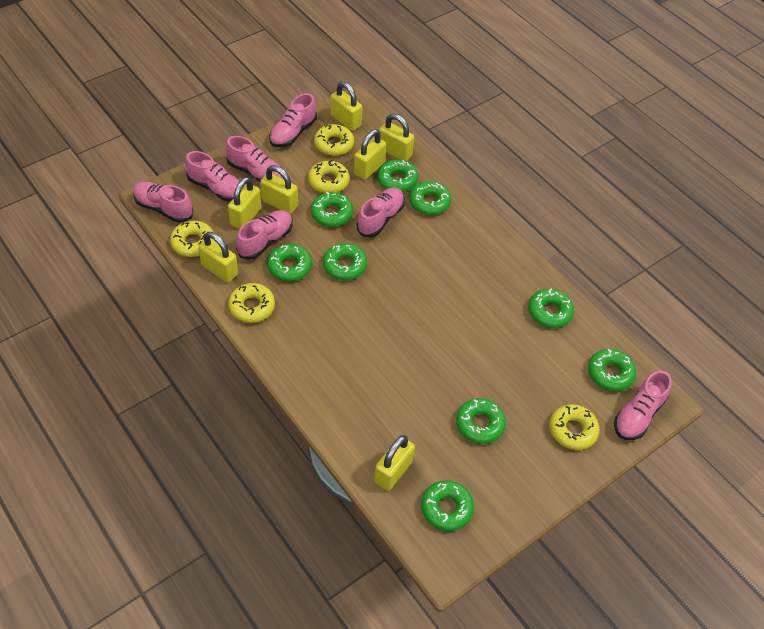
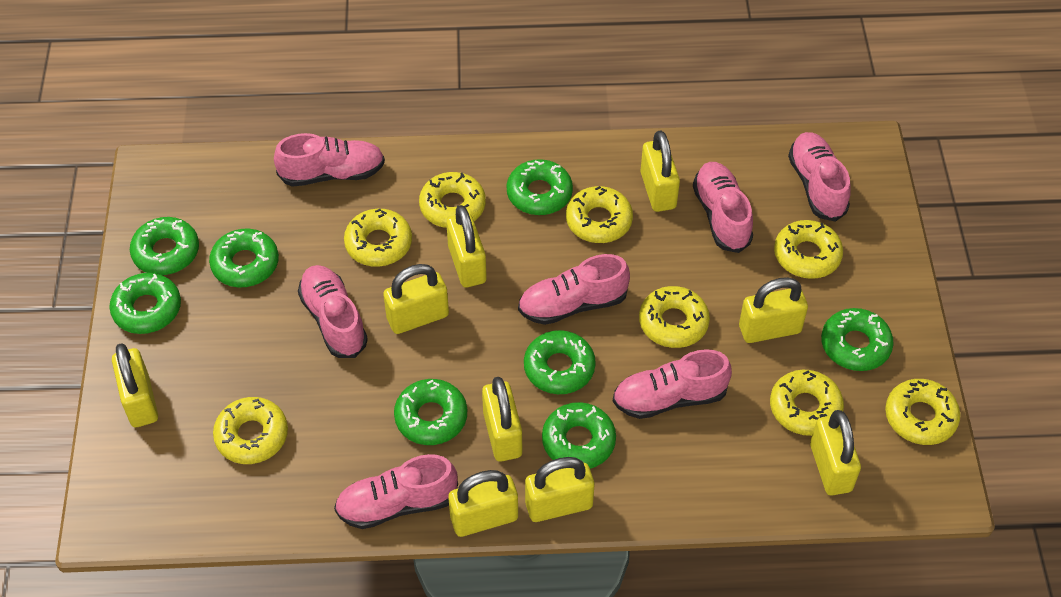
green donut: [267,244,312,281] [311,192,353,227] [323,243,367,280] [377,159,418,192] [409,181,451,215] [421,480,474,531] [456,398,506,444] [528,289,574,328] [588,349,636,391] = 9 -> [109,273,181,334] [130,217,199,275] [209,228,279,288] [394,379,467,445] [507,159,573,215] [524,330,596,394] [542,402,616,469] [821,308,894,371] = 8
yellow donut: [170,221,213,257] [228,283,275,323] [308,160,350,193] [314,124,354,156] [549,404,600,450] = 5 -> [213,397,288,464] [344,209,412,267] [419,172,486,228] [566,186,633,243] [639,286,710,348] [770,370,844,436] [774,220,843,279] [885,379,960,445] = 8
yellow padlock: [198,232,238,283] [228,177,261,229] [260,165,298,214] [330,82,362,131] [354,129,386,180] [374,435,415,491] [379,114,414,161] = 7 -> [112,343,158,427] [383,264,449,334] [446,205,487,287] [448,470,518,537] [482,377,522,462] [525,457,594,522] [641,130,680,212] [739,277,808,343] [810,410,861,495] = 9

